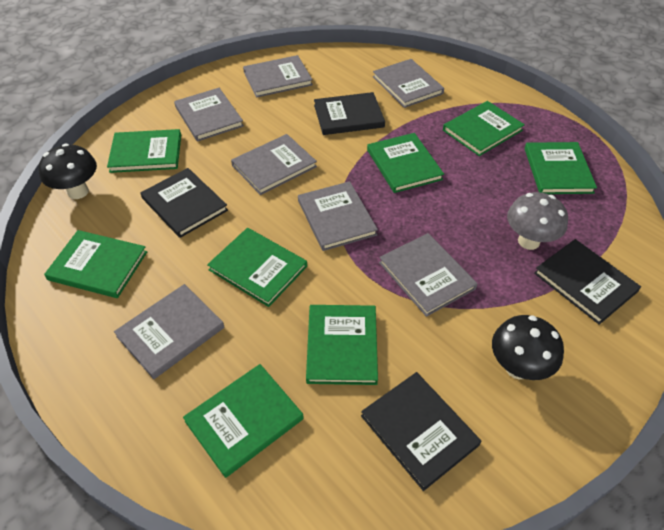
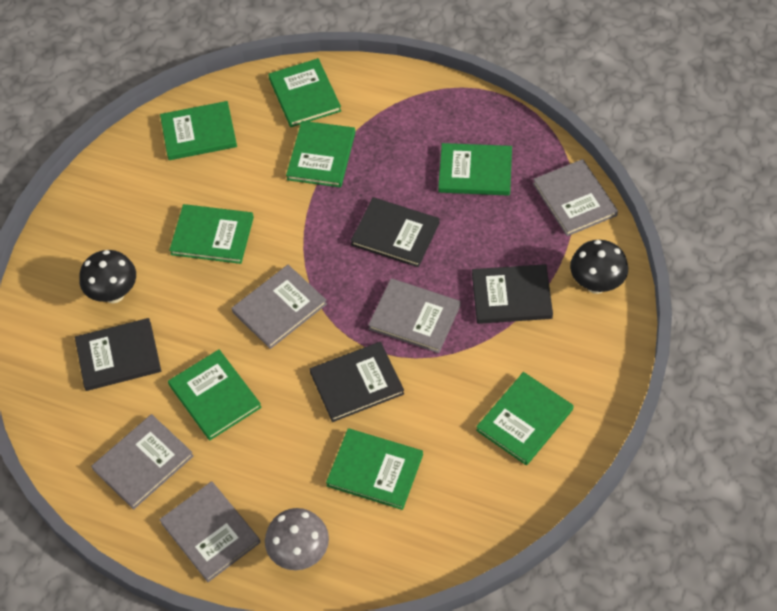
grey book: [114,284,224,379] [174,88,244,142] [231,134,317,195] [243,55,313,98] [298,181,378,251] [373,59,444,108] [379,233,478,317] = 7 -> [91,414,194,510] [159,481,260,582] [231,265,327,349] [368,278,461,353] [533,159,618,236] = 5

